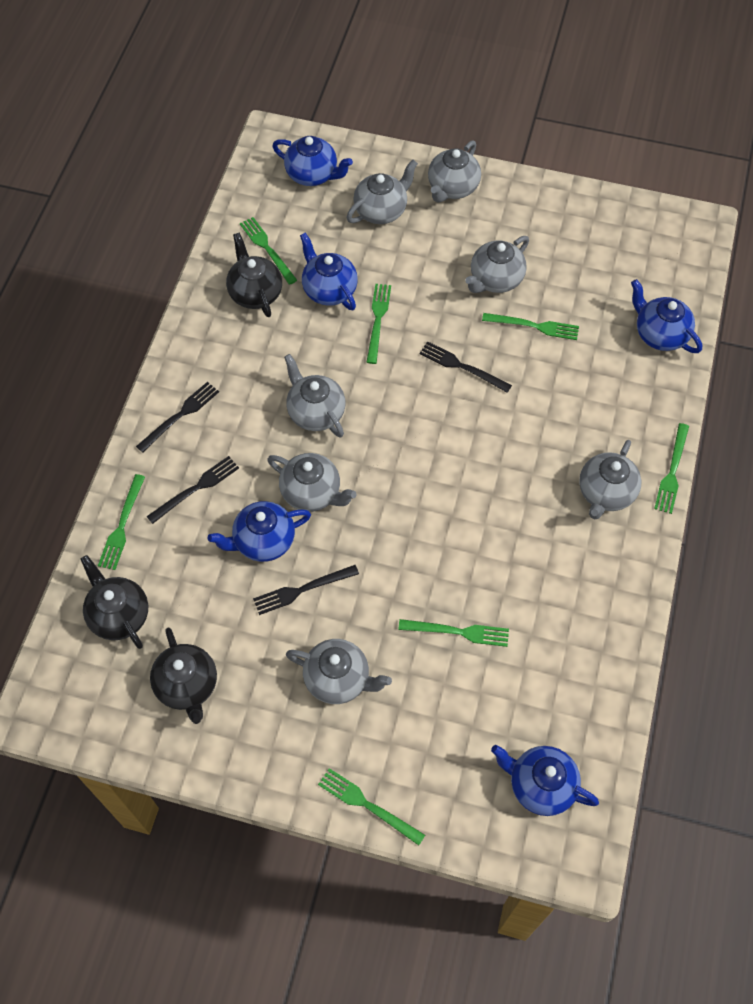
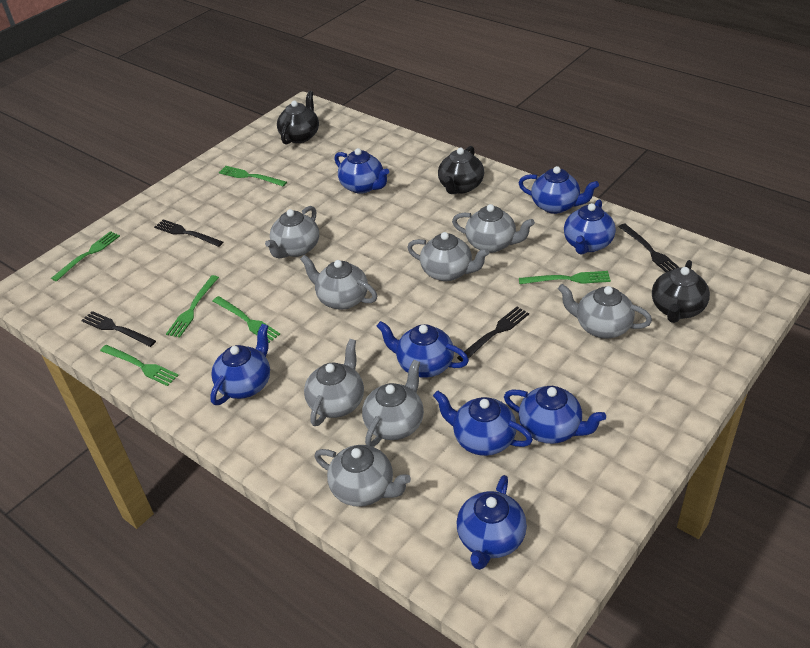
blue teapot: [208,501,311,562] [272,136,353,186] [300,232,358,310] [491,745,599,816] [631,279,702,353] = 5 -> [210,324,270,405] [334,148,389,194] [377,321,469,378] [433,391,533,456] [457,475,527,570] [504,386,606,444] [519,166,599,214] [564,199,616,255] = 8
green fork: [98,474,145,570] [240,217,297,285] [318,768,425,845] [367,284,391,364] [398,619,509,647] [482,313,579,340] [654,423,689,514] = 7 -> [51,231,120,281] [100,345,179,386] [166,275,219,338] [213,296,280,343] [219,166,287,186] [519,271,611,284] = 6
grey teapot: [267,453,356,512] [284,354,346,437] [286,639,392,704] [346,160,418,224] [428,140,481,202] [465,236,529,293] [579,440,641,519] = 7 -> [265,206,319,258] [300,255,377,310] [304,339,364,426] [314,445,411,507] [362,360,424,447] [407,232,489,281] [452,204,535,253] [558,284,652,338] = 8

